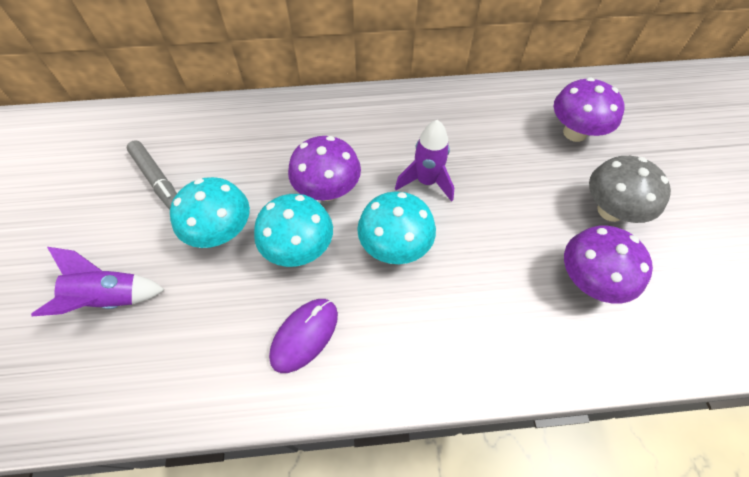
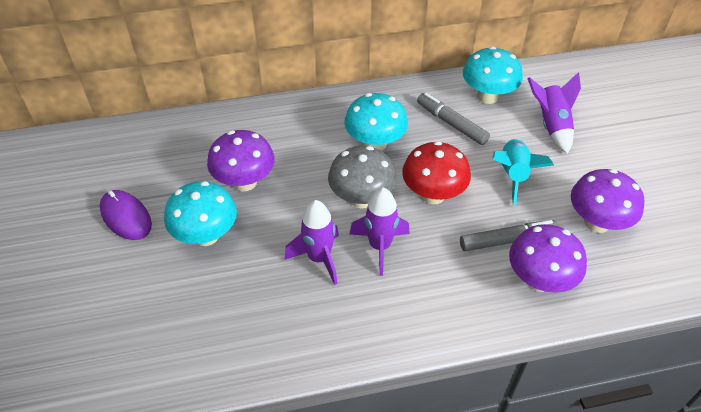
grey marker: [127,140,177,210] = 1 -> [417,93,490,145] [460,220,558,251] = 2
purple rocket: [31,247,165,316] [395,120,454,202] = 2 -> [284,200,339,285] [350,187,410,276] [527,72,581,154] = 3
red mushroom: none = 0 -> [402,141,471,204] = 1
turquoise rocket: none = 0 -> [492,139,554,206] = 1

